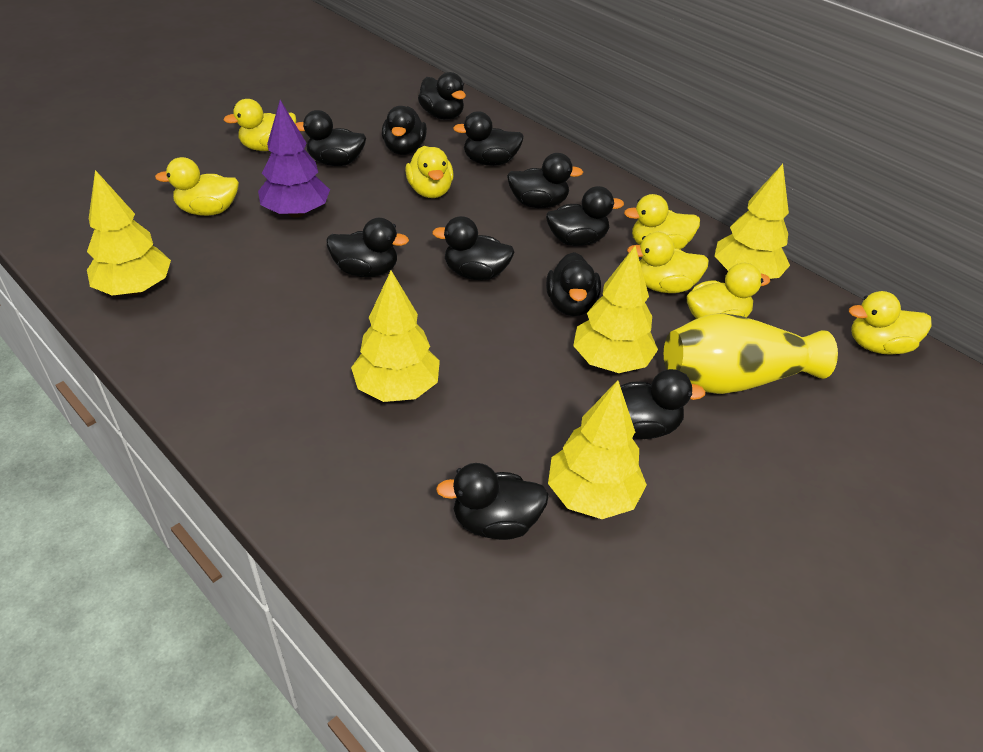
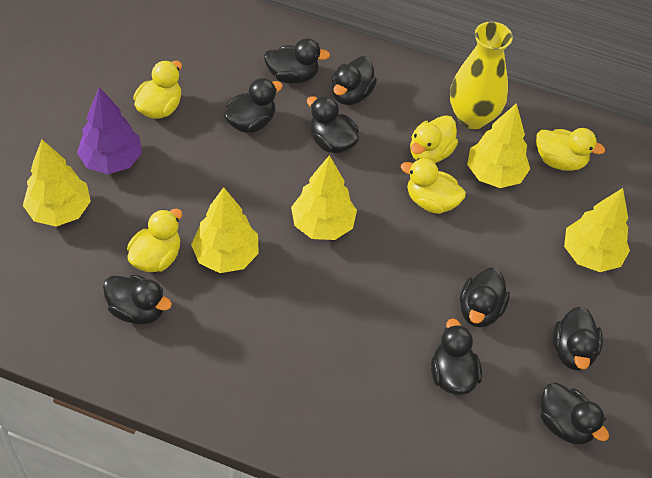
black duck: [295,110,366,166] [327,218,409,277] [382,106,427,155] [418,72,466,120] [432,216,515,280] [436,463,549,540] [453,111,524,166] [507,153,583,208] [546,186,624,246] [546,252,601,317] [620,369,706,439] = 11 -> [103,275,172,324] [224,78,283,133] [264,38,330,84] [307,95,359,153] [332,56,377,105] [431,318,482,395] [460,268,510,328] [540,382,609,444] [553,306,603,371] = 9
yellow duck: [155,157,239,216] [224,99,296,151] [405,146,454,198] [624,194,700,249] [627,232,709,293] [687,263,770,319] [849,291,932,355] = 7 -> [127,208,182,272] [133,60,182,119] [401,158,466,214] [410,115,458,163] [536,128,605,171] = 5

